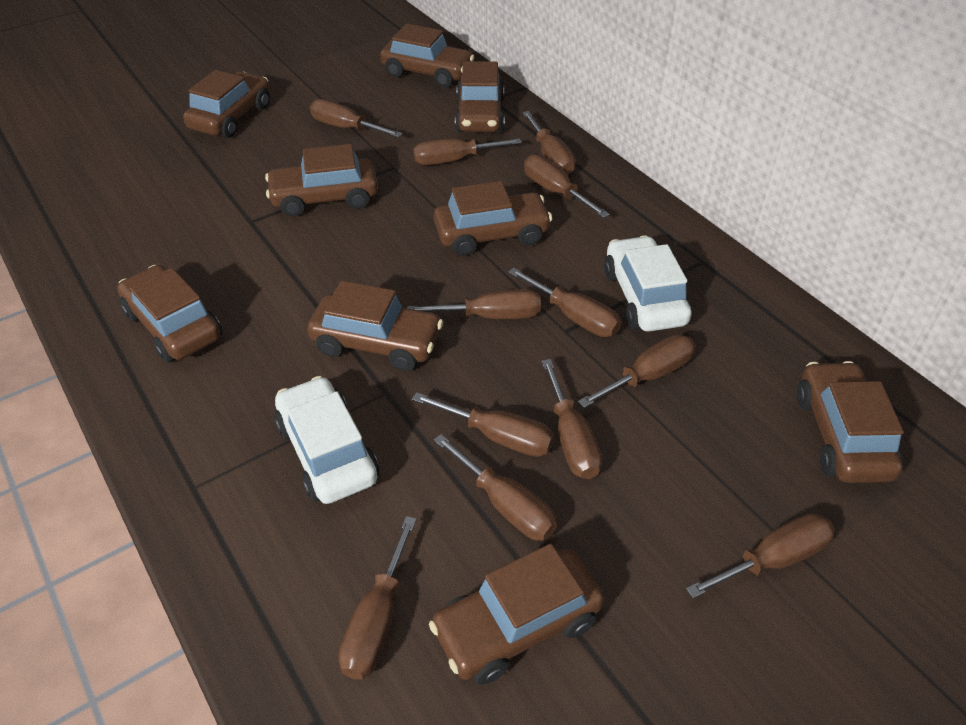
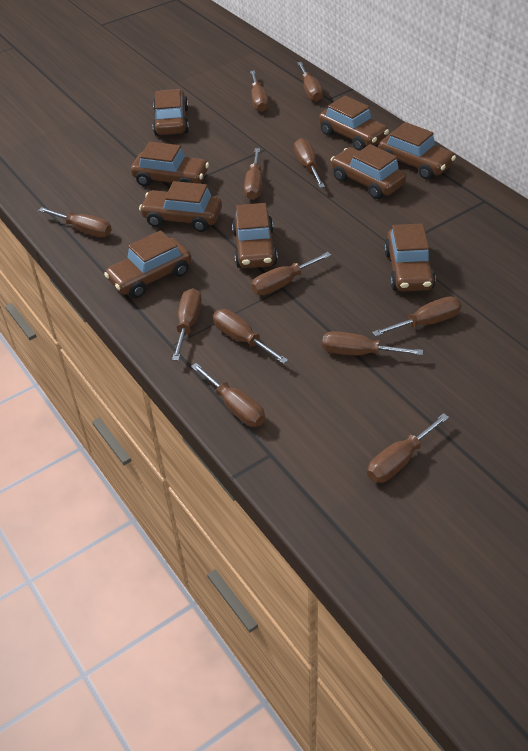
white car: [275,376,379,504] [604,235,692,332] = 2 -> none = 0

